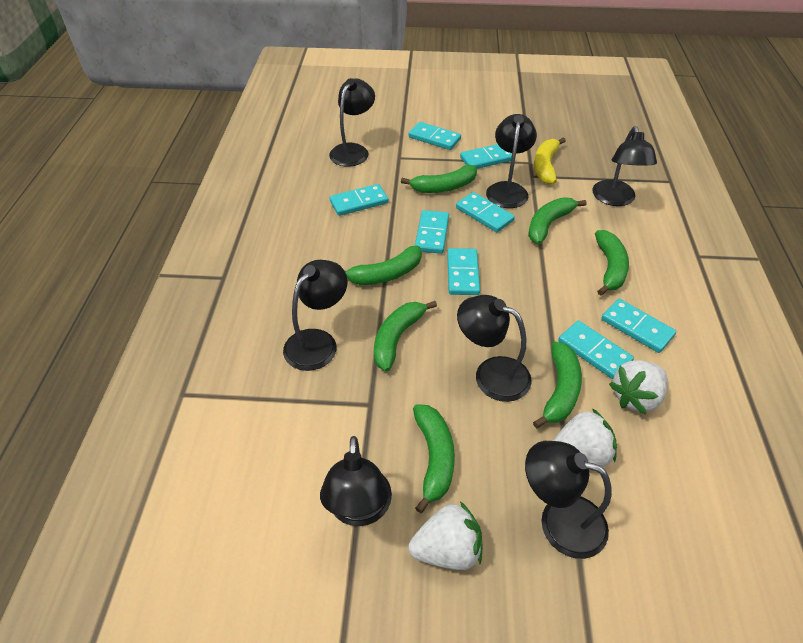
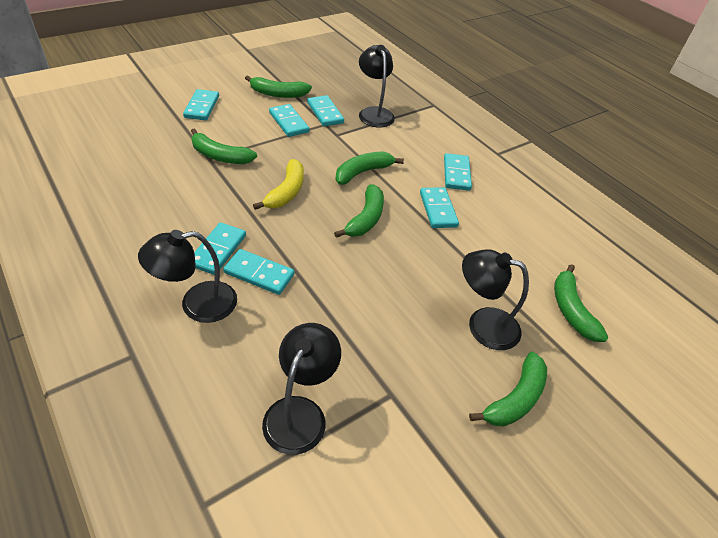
black lamp: [283,260,347,371] [320,436,392,526] [329,78,375,167] [457,295,532,402] [486,114,537,208] [525,441,612,559] [592,126,657,206] = 7 -> [138,230,237,323] [262,323,341,455] [359,45,395,127] [462,249,529,350] = 4
green banana: [345,246,422,285] [374,301,437,371] [401,165,477,193] [413,404,455,513] [528,197,587,244] [533,341,582,428] [595,230,629,295] = 7 -> [191,128,257,164] [245,75,312,98] [334,184,384,238] [335,151,404,185] [469,352,547,426] [554,264,608,342] = 6
turquoise domino: [329,184,388,216] [409,122,461,150] [415,210,449,254] [447,248,480,295] [456,192,515,232] [460,144,512,169] [558,321,634,379] [601,299,676,353] = 8 -> [183,89,219,120] [194,222,246,275] [223,249,294,295] [269,104,310,137] [307,95,344,126] [420,187,459,228] [444,153,472,191] = 7
white strawberry: [409,501,483,570] [553,408,617,467] [609,360,668,415] = 3 -> none = 0

